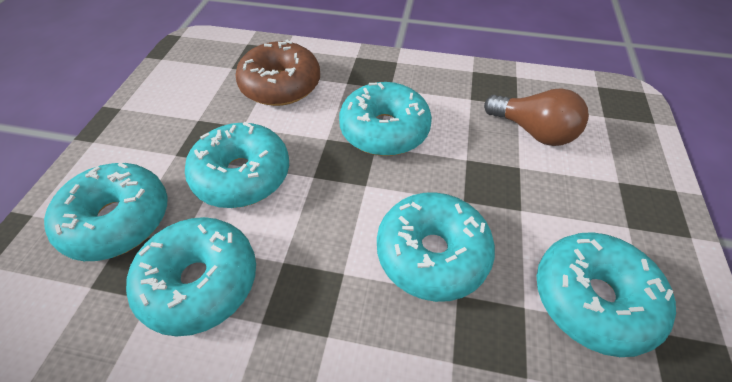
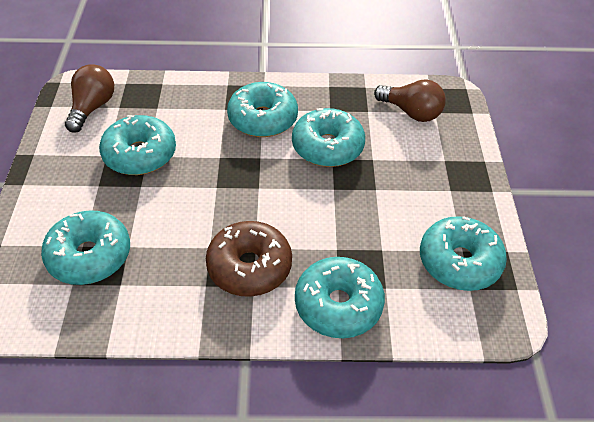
brown light bulb: [484,89,589,146] = 1 -> [65,64,114,133] [374,80,446,122] = 2

